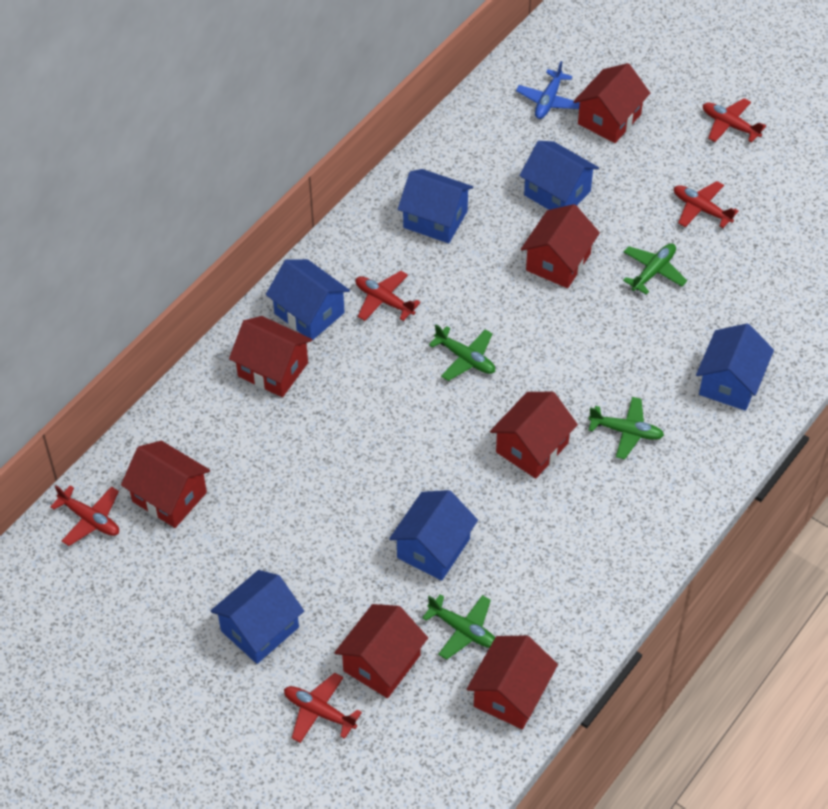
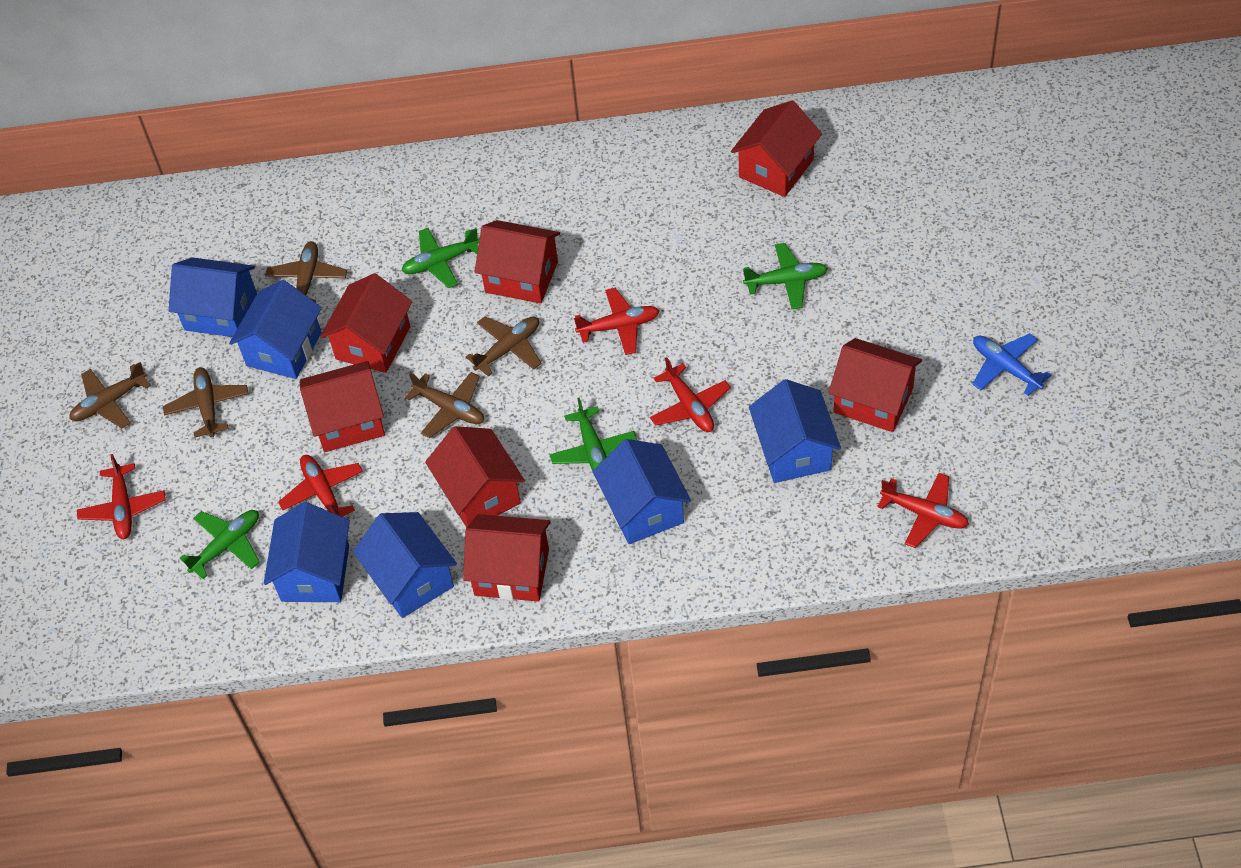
brown plane: none = 0 -> [69,362,151,429] [163,367,249,438] [265,241,347,303] [405,372,484,438] [466,316,542,377] = 5

